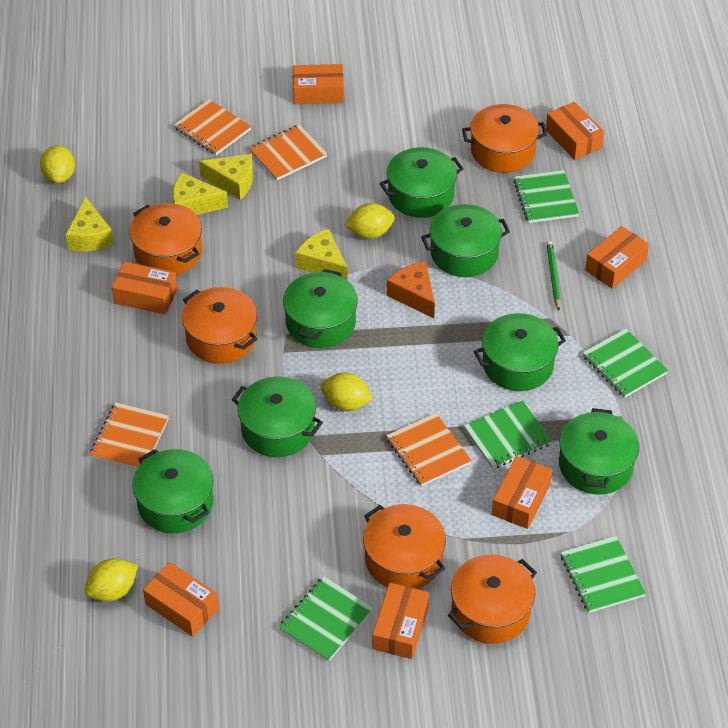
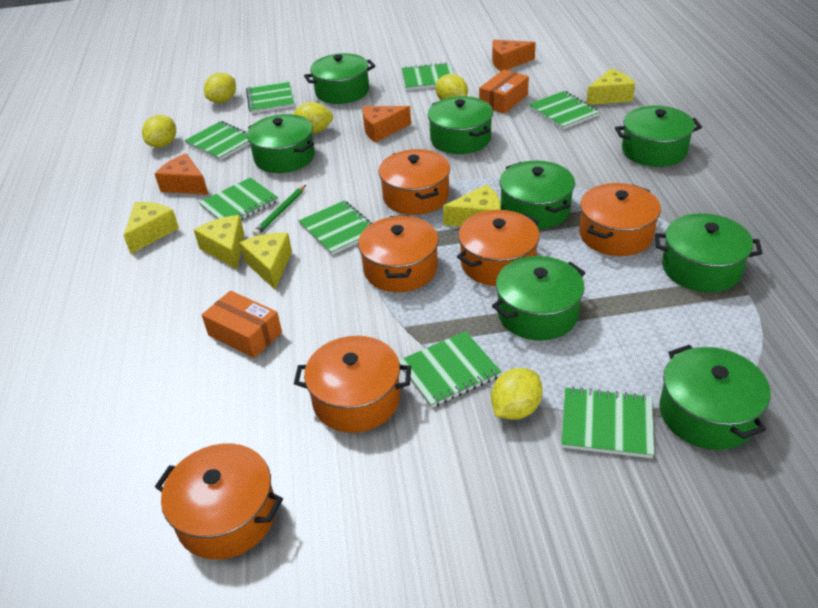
green notebook: [279,576,373,661] [464,400,552,469] [513,170,579,223] [560,536,646,613] [583,328,669,398] = 5 -> [184,121,250,161] [199,177,279,220] [246,80,294,114] [298,201,372,255] [399,331,502,408] [402,62,454,90] [528,91,600,129] [561,387,654,458] = 8
green pot: [132,449,213,533] [232,376,323,457] [283,269,358,348] [380,147,464,218] [421,204,510,277] [474,313,566,391] [559,408,639,495] = 7 -> [247,114,315,173] [304,53,375,104] [427,96,493,154] [492,256,585,340] [500,161,575,229] [615,106,702,167] [655,213,763,292] [659,345,770,450] = 8
orange box: [112,262,178,314] [143,562,219,637] [293,64,344,104] [372,583,429,659] [492,456,552,529] [546,102,604,160] [585,226,649,289] = 7 -> [202,291,282,358] [479,70,529,114] = 2
orange cheese: [387,262,435,318] = 1 -> [155,153,209,195] [362,106,411,143] [492,40,536,71] = 3
orange notebook: [90,402,169,469] [174,99,251,155] [249,125,327,180] [386,413,472,486] = 4 -> none = 0
orange pot: [129,203,202,275] [182,287,257,364] [363,504,446,589] [448,555,537,644] [462,104,547,173] = 5 -> [155,443,283,560] [294,336,411,433] [358,215,439,292] [379,149,450,215] [457,210,540,286] [579,183,661,256] = 6
yellow cheese: [66,196,114,251] [173,173,228,215] [199,154,253,200] [295,229,348,281] = 4 -> [123,202,179,254] [194,215,244,269] [240,233,292,289] [443,185,501,227] [586,69,635,105] = 5
yellow lemon: [40,145,75,183] [84,558,138,602] [321,372,373,411] [345,203,395,239] = 4 -> [142,115,176,148] [204,73,236,103] [293,102,333,134] [435,74,468,100] [491,368,543,420] = 5

